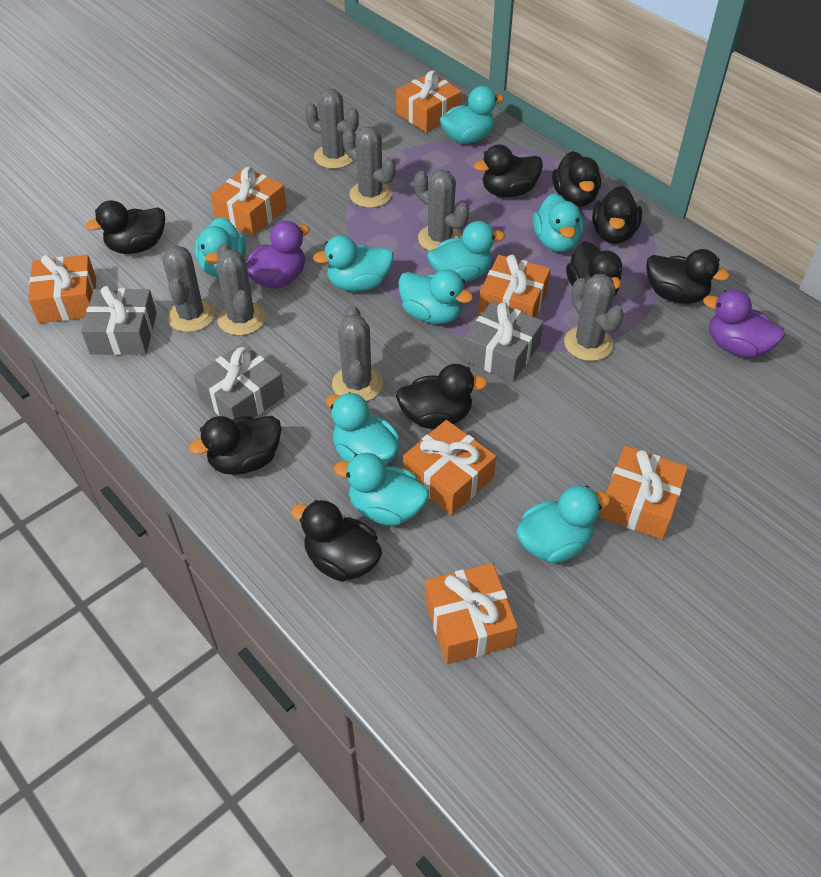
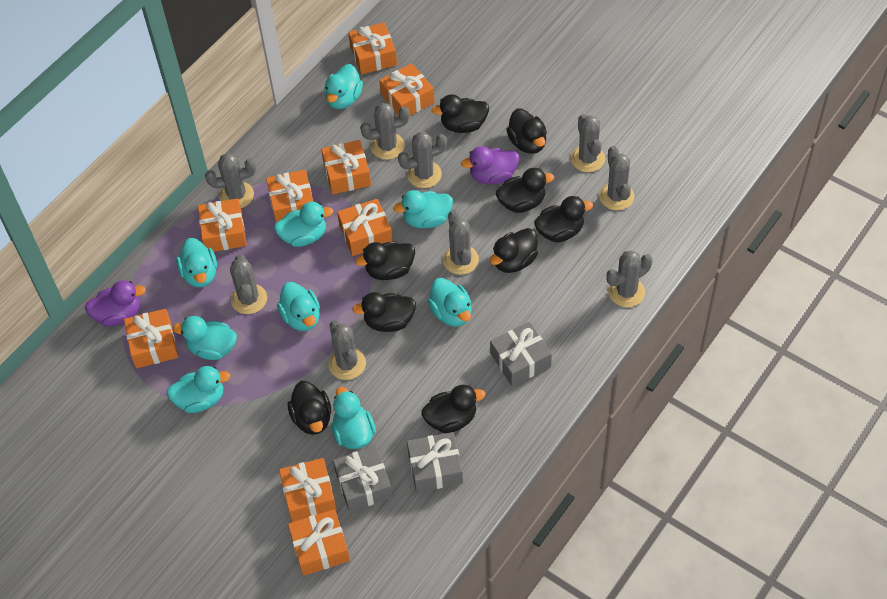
grey cactus: [162,246,215,332] [216,243,266,336] [305,89,359,169] [332,306,383,402] [343,126,396,208] [414,169,469,251] [564,274,624,361] = 7 -> [205,153,256,208] [230,254,267,314] [329,320,366,380] [360,103,410,160] [398,132,447,188] [443,210,479,275] [570,114,605,172] [599,146,634,210] [607,250,653,307] = 9
orange gift: [28,255,96,323] [211,167,287,236] [396,70,462,133] [403,420,496,515] [425,563,518,664] [478,254,551,318] [599,446,688,540] = 7 -> [124,309,178,368] [198,198,247,252] [266,170,314,222] [279,458,337,522] [288,509,350,576] [321,140,371,194] [337,199,393,256] [348,23,397,75] [379,63,435,116] = 9

